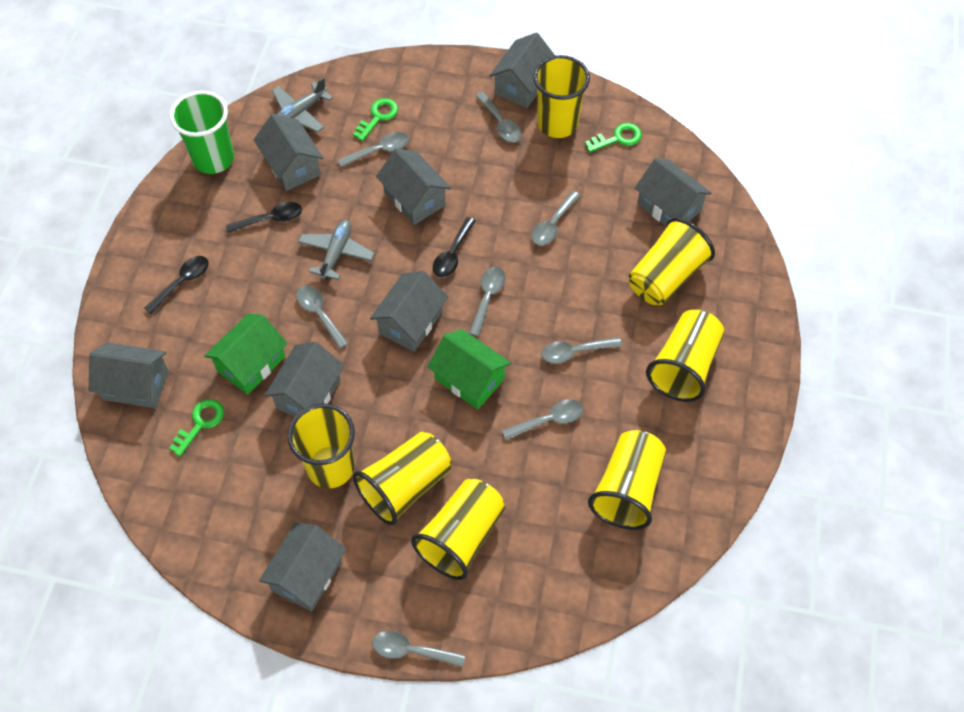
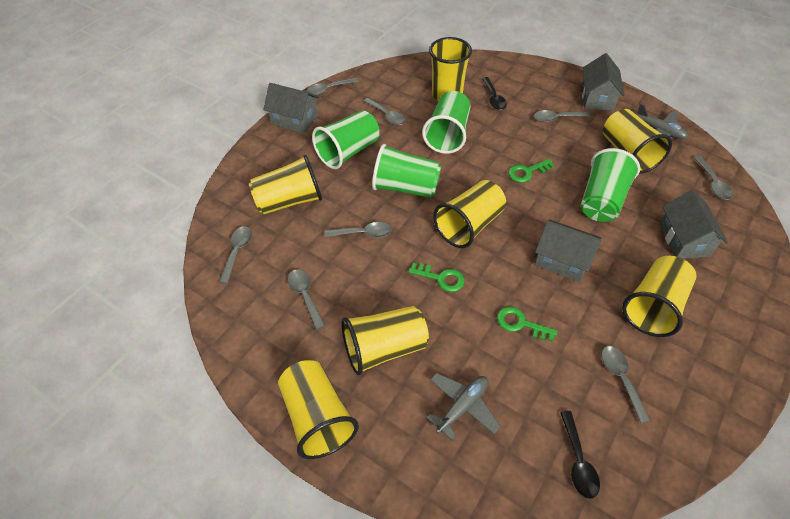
black spoon: [144,256,209,314] [226,202,302,233] [433,217,476,278] = 3 -> [482,77,507,110] [560,411,600,499] = 2
green cup: [170,91,234,174] = 1 -> [312,110,379,169] [372,144,441,198] [422,91,471,154] [581,148,640,222] = 4
green house: [204,314,288,395] [428,329,511,409] = 2 -> none = 0
grey house: [89,342,169,408] [254,114,323,191] [259,523,346,612] [265,342,344,417] [370,271,448,352] [376,148,451,225] [489,32,555,108] [635,158,712,227] = 8 -> [263,83,319,134] [535,220,601,282] [582,53,624,111] [659,190,728,259] = 4

